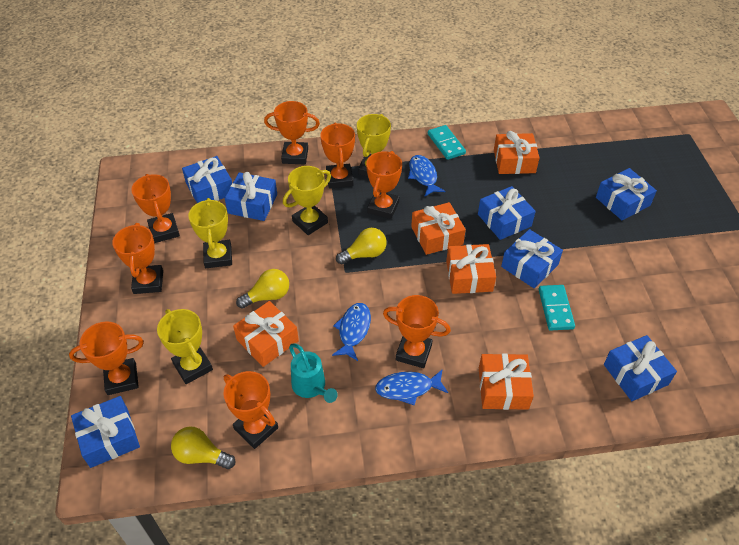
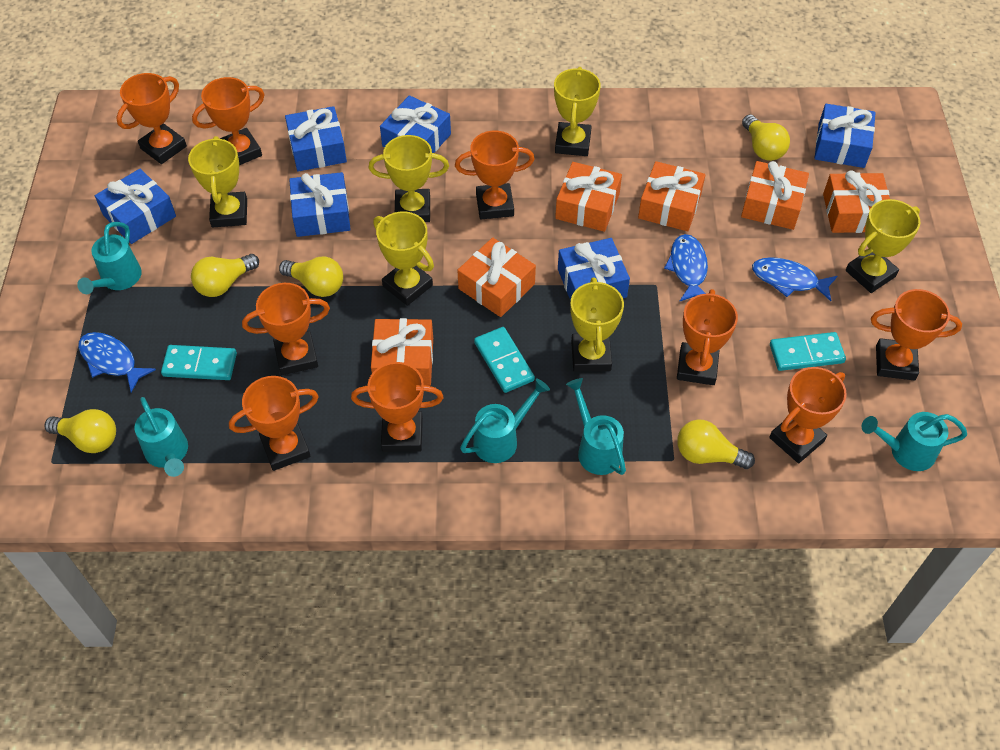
blue gift: [71,396,140,468] [182,156,232,203] [225,172,277,221] [478,186,536,240] [501,229,563,288] [596,168,657,220] [604,335,677,401] = 7 -> [95,169,176,244] [285,106,347,171] [289,172,351,237] [380,95,451,153] [558,238,630,301] [814,104,876,168] = 6
orange gift: [233,301,299,367] [411,202,466,255] [446,244,496,294] [479,354,534,410] [494,131,540,174] = 5 -> [371,318,433,386] [457,238,536,317] [555,162,622,232] [638,161,705,231] [741,161,809,230] [823,171,890,233] = 6
orange trophy: [69,322,144,395] [112,223,163,294] [131,174,180,243] [223,371,278,449] [264,101,320,164] [320,123,355,189] [366,151,402,219] [383,295,451,368] = 8 -> [116,73,187,164] [192,77,265,165] [229,376,319,471] [242,283,330,375] [351,362,444,452] [455,131,535,219] [677,289,738,385] [769,367,847,463] [871,289,962,380] = 9
turquoise domino: [428,125,466,160] [538,285,575,330] = 2 -> [161,345,237,380] [474,327,535,393] [770,332,846,371] = 3
turquoise watering can: [289,344,338,403] = 1 -> [77,222,142,294] [135,397,188,477] [460,378,550,463] [566,378,626,475] [862,412,967,471] = 5
yellow light bulb: [171,426,235,469] [236,269,289,309] [336,228,387,264] = 3 -> [44,409,116,453] [191,254,259,297] [279,257,343,297] [677,419,755,469] [742,114,790,161] = 5
yellow trophy: [157,309,213,384] [188,198,232,268] [283,166,331,235] [357,114,391,177] = 4 -> [188,136,247,227] [369,135,449,222] [373,211,434,306] [554,67,601,156] [570,277,624,372] [846,199,921,293] = 6

